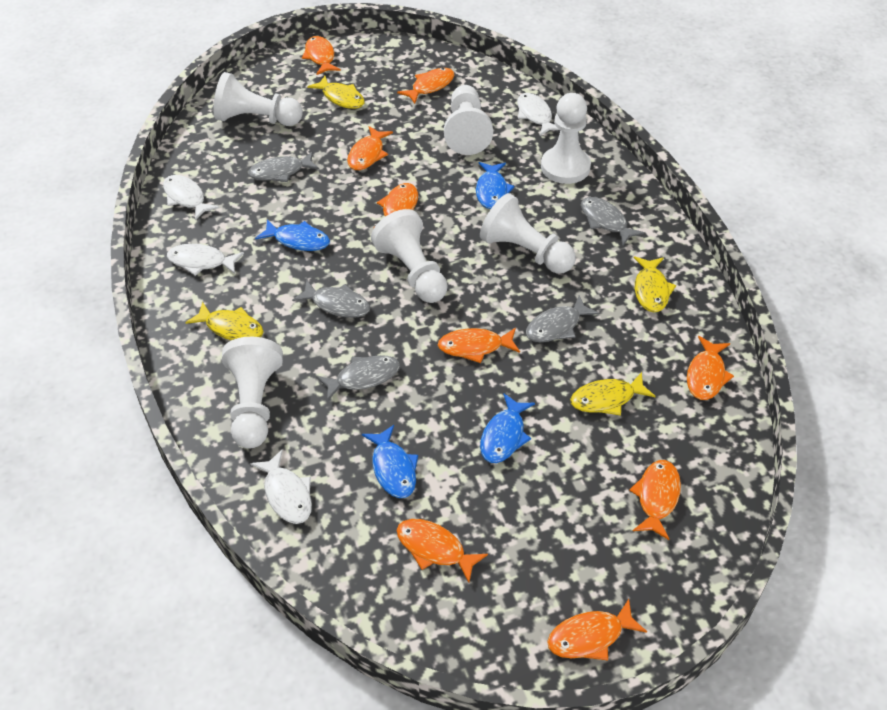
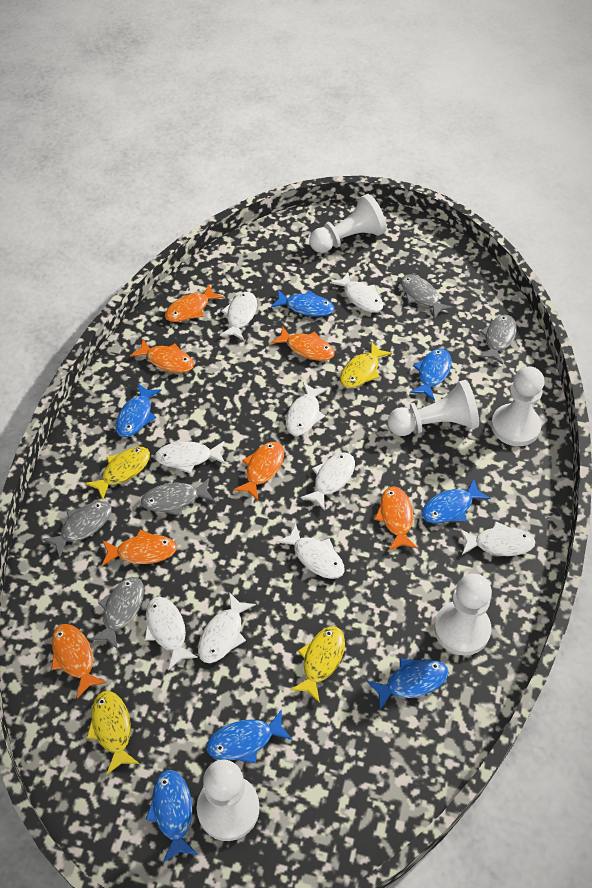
blue fish: [255,219,330,251] [362,425,418,498] [476,162,514,209] [480,394,535,463] = 4 -> [115,384,162,437] [146,770,198,863] [207,709,292,763] [271,290,334,317] [367,658,449,709] [410,349,452,401] [421,478,491,524] = 7
orange fish: [302,36,341,75] [347,126,393,170] [373,183,418,229] [397,68,454,104] [397,519,488,583] [438,328,520,363] [547,599,647,660] [629,460,681,540] [687,336,734,400] = 9 -> [51,624,107,698] [101,530,177,566] [130,339,194,373] [165,284,224,322] [233,442,284,500] [271,326,335,361] [374,486,418,551] = 7
white fish: [163,175,219,221] [167,244,244,276] [250,450,312,524] [517,93,560,136] = 4 -> [145,597,198,670] [155,441,225,474] [198,592,256,663] [220,292,257,340] [276,523,344,579] [286,382,328,436] [301,452,355,511] [330,272,383,312] [460,521,535,556] = 9
white pawn: [214,72,303,126] [222,337,283,449] [371,209,448,303] [444,85,493,155] [480,193,576,274] [541,93,591,184] = 6 -> [197,760,260,841] [309,194,386,253] [387,380,479,436] [434,574,492,656] [491,366,544,446] = 5

